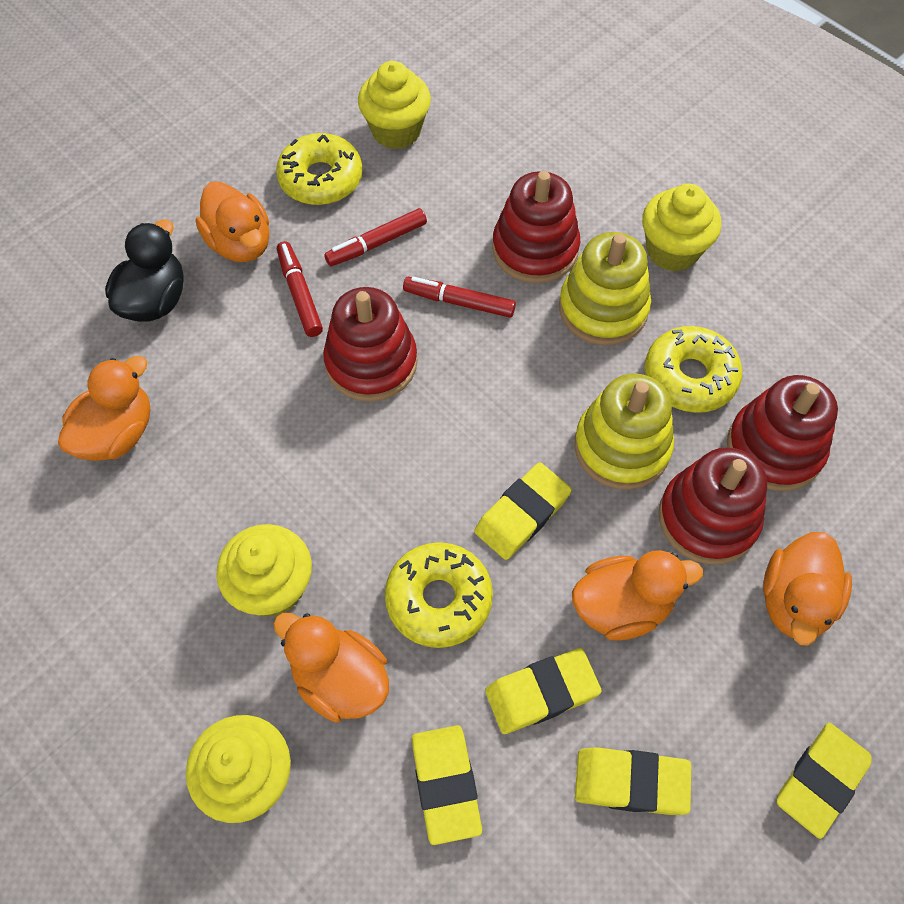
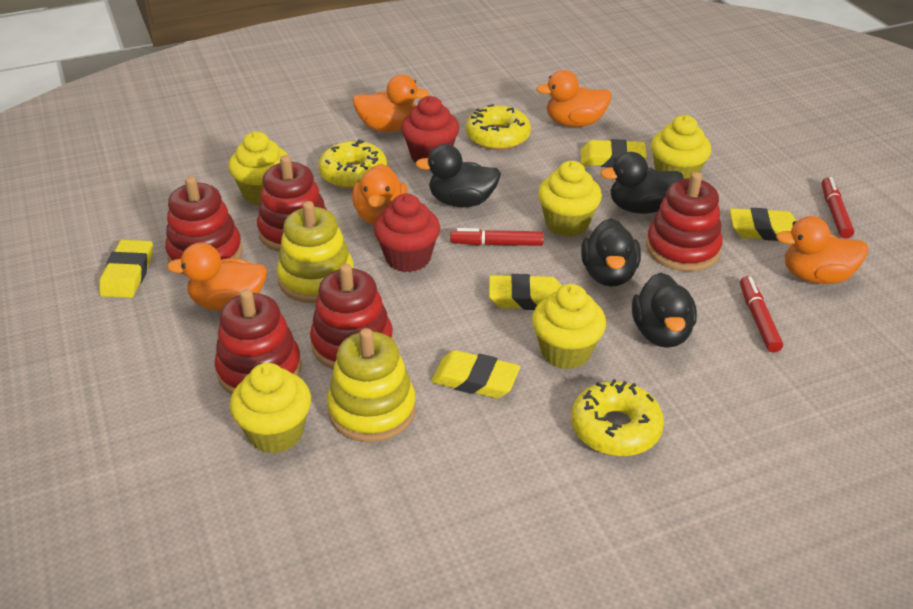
black duck: [105,219,184,322] = 1 -> [415,144,501,207] [581,218,641,287] [600,152,683,214] [632,272,697,348] = 4
red cupcake: none = 0 -> [374,194,440,272] [401,96,459,162] = 2
red stacking toy: [323,287,417,402] [492,171,580,283] [658,447,767,564] [727,375,838,491] = 4 -> [165,176,242,274] [214,289,301,395] [257,155,327,252] [310,264,393,370] [646,172,723,271] = 5
yellow cupcake: [186,715,291,823] [216,524,312,617] [358,61,431,149] [642,183,721,272] = 4 -> [228,132,288,205] [230,363,311,454] [532,284,606,369] [538,161,602,237] [651,115,711,179] = 5

